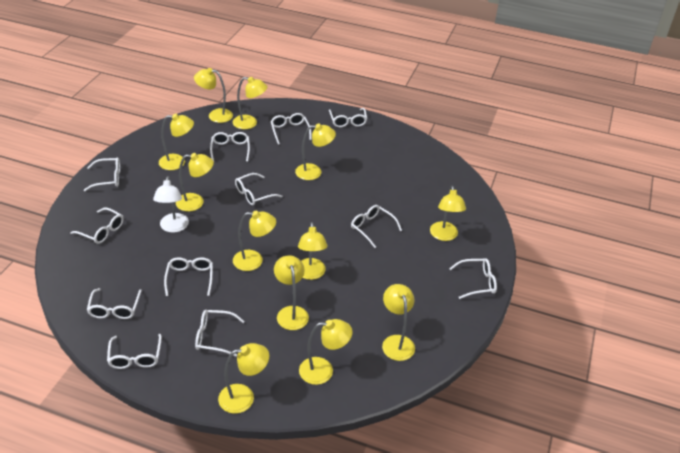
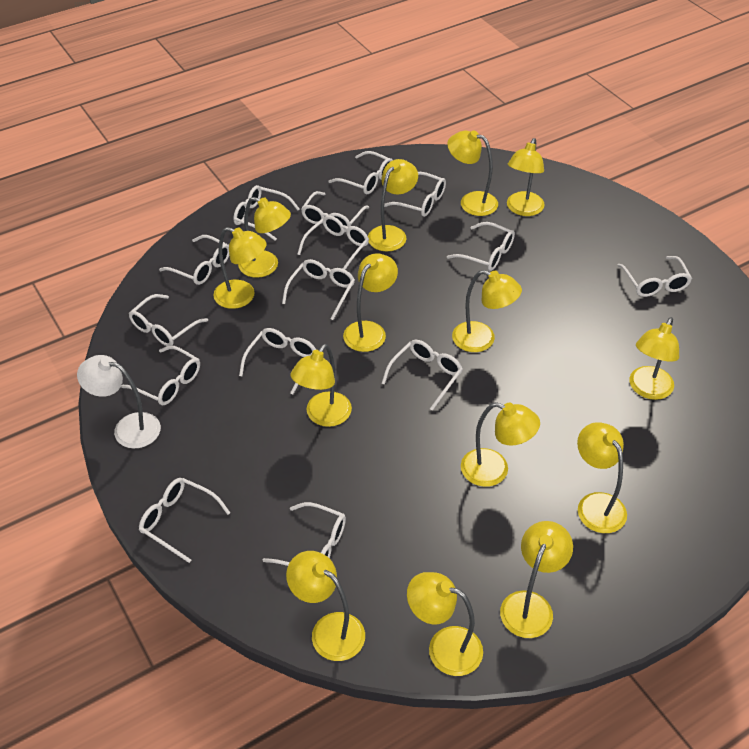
white glasses: [70,208,124,244] [84,157,120,191] [87,288,142,319] [107,334,162,369] [164,257,213,296] [195,310,245,357] [210,132,250,162] [235,173,282,206] [271,113,311,145] [329,108,367,127] [351,205,402,248] [449,258,497,299] = 12 -> [121,346,200,405] [129,294,208,346] [139,478,230,563] [159,235,229,285] [233,185,300,241] [239,328,316,395] [263,502,346,566] [282,259,355,320] [298,216,369,270] [301,191,369,232] [328,151,392,194] [381,340,463,411] [384,172,446,217] [447,222,515,271] [617,256,692,297] = 15
yellow lamp: [159,114,194,170] [176,153,214,212] [194,68,233,123] [218,343,269,414] [233,77,267,129] [233,211,276,271] [274,255,309,330] [295,124,336,180] [298,222,328,280] [299,319,353,385] [382,284,415,361] [430,186,466,241] = 12 -> [213,227,267,309] [238,197,291,278] [286,551,365,661] [290,344,352,427] [343,253,398,352] [368,159,418,251] [407,572,483,676] [447,130,498,216] [452,270,522,352] [461,402,540,487] [500,521,573,638] [507,138,544,216] [577,422,627,533] [629,317,679,400] = 14

